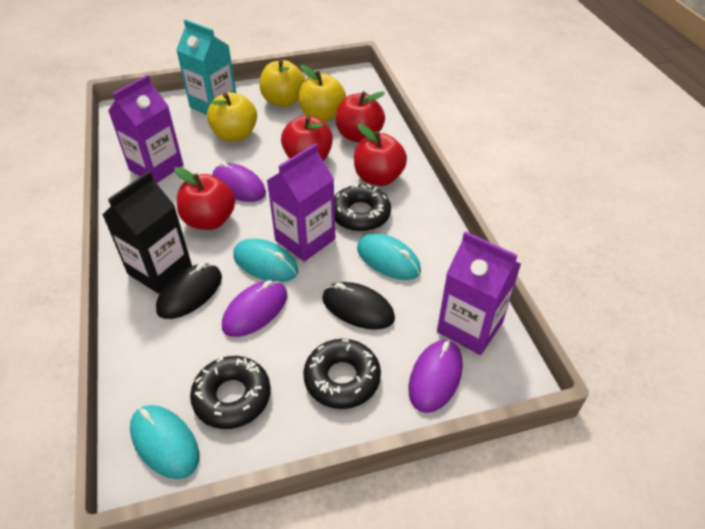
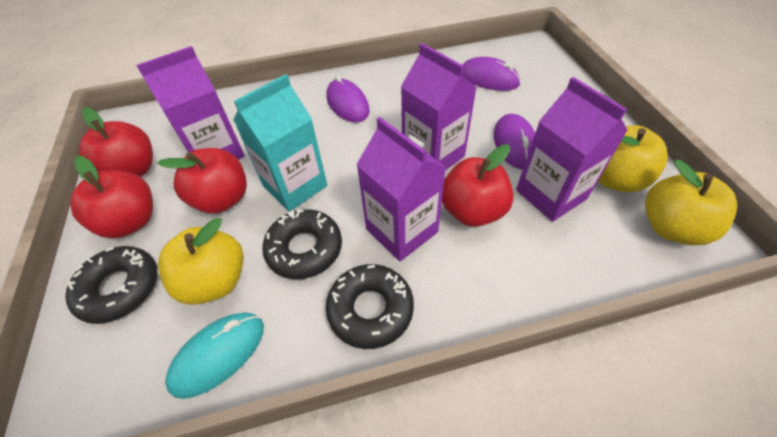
black carton: [102,171,192,294] = 1 -> none = 0
black mouse: [156,263,222,319] [322,282,395,330] = 2 -> none = 0
purple carton: [108,75,184,183] [266,143,335,262] [437,231,521,355] = 3 -> [136,46,245,160] [356,117,446,261] [401,43,477,171] [516,77,628,222] = 4
turquoise mouse: [130,405,199,479] [233,238,298,282] [357,234,421,280] = 3 -> [165,313,264,399] = 1

